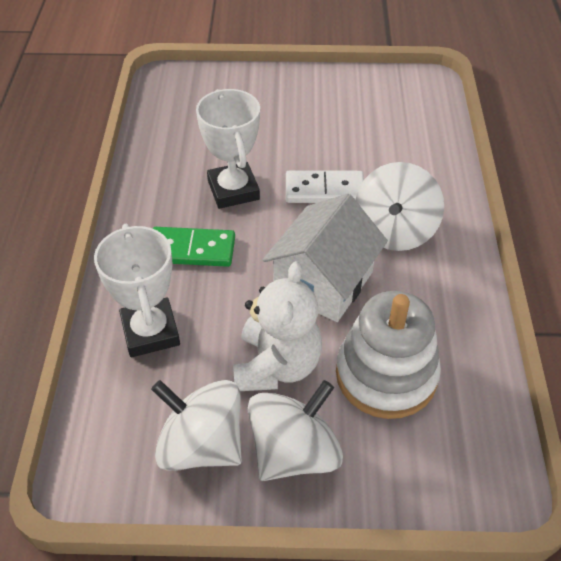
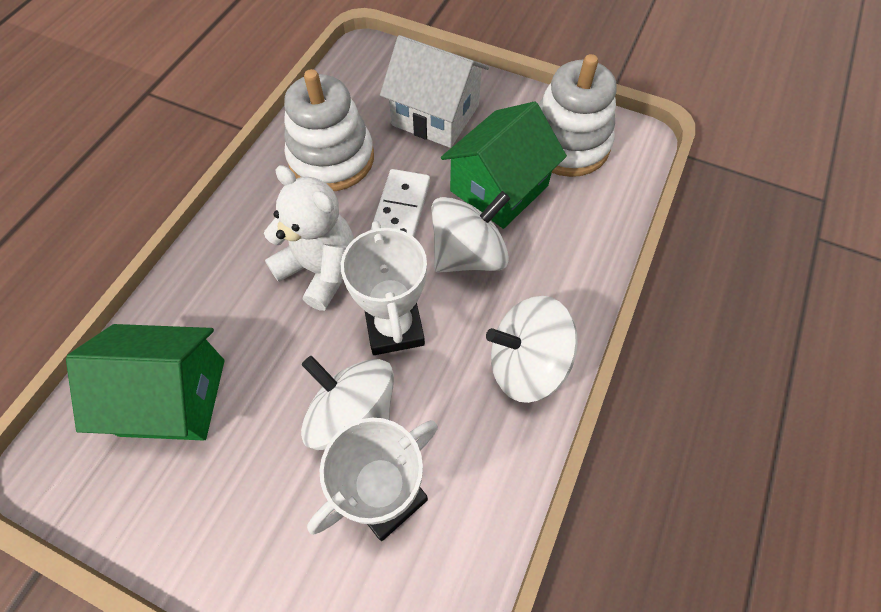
green domino: [153,227,235,267] = 1 -> none = 0
green house: none = 0 -> [66,324,225,441] [441,101,567,229] = 2
white stacking toy: [336,291,441,419] = 1 -> [284,69,374,191] [538,54,617,177] = 2

